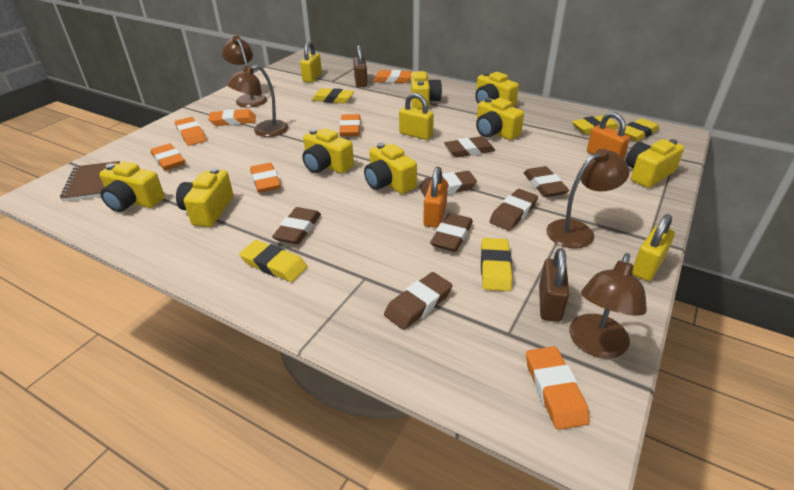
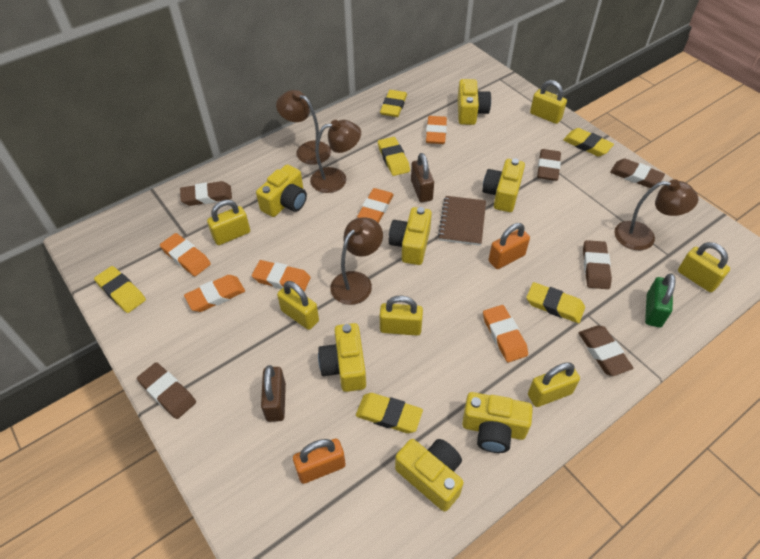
brown eraser: [272,207,321,244] [384,272,453,330] [419,171,477,197] [430,213,473,252] [444,136,495,157] [489,189,538,231] [524,166,569,197] = 7 -> [137,362,196,419] [180,181,232,206] [537,149,561,181] [578,326,633,376] [583,240,612,289] [610,159,665,188] = 6
green padlock: none = 0 -> [645,273,675,328] = 1
orange eraser: [151,143,185,170] [175,117,206,146] [208,109,256,126] [250,163,281,193] [339,114,361,136] [373,70,412,83] [526,346,590,430] = 7 -> [160,233,211,276] [184,275,245,312] [252,260,311,291] [357,188,394,223] [426,116,447,144] [483,305,528,362] = 6
yellow camera: [99,161,165,212] [176,167,233,227] [302,128,354,174] [364,143,417,194] [411,71,442,109] [475,72,519,107] [476,97,524,140] [626,139,684,188] = 8 -> [256,164,307,217] [318,323,366,392] [389,207,432,265] [395,439,464,512] [458,79,491,125] [462,392,533,453] [482,159,525,212] = 7
yellow eraser: [239,240,307,282] [312,88,354,104] [481,238,512,291] [572,115,619,135] [624,118,659,141] = 5 -> [94,266,146,313] [356,393,423,433] [378,137,410,176] [380,90,407,117] [526,282,585,323] [563,128,614,156] = 6
yellow padlock: [300,41,322,83] [399,93,434,140] [632,214,675,281] = 3 -> [207,200,250,245] [277,281,319,330] [380,296,423,336] [528,362,580,407] [530,80,567,124] [678,242,730,292] = 6

